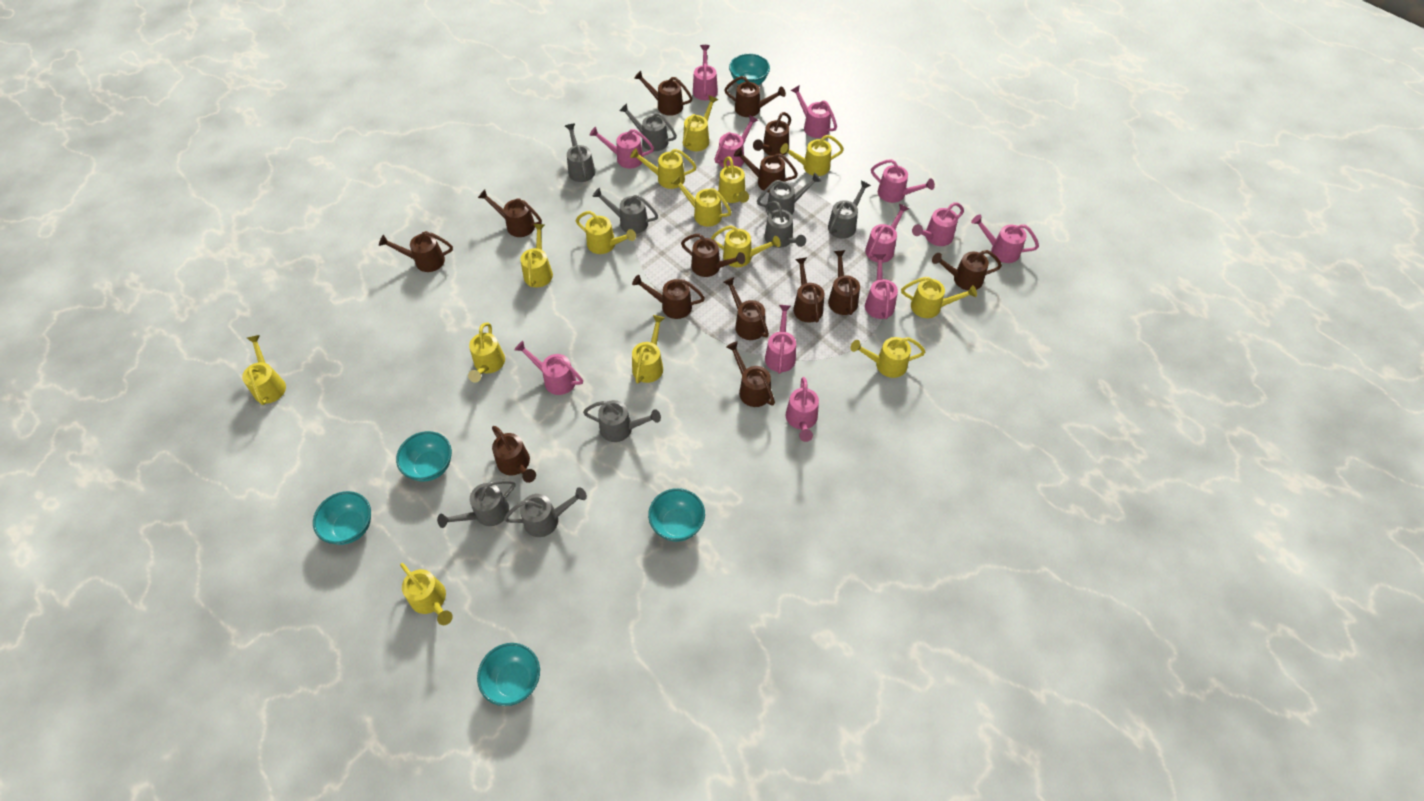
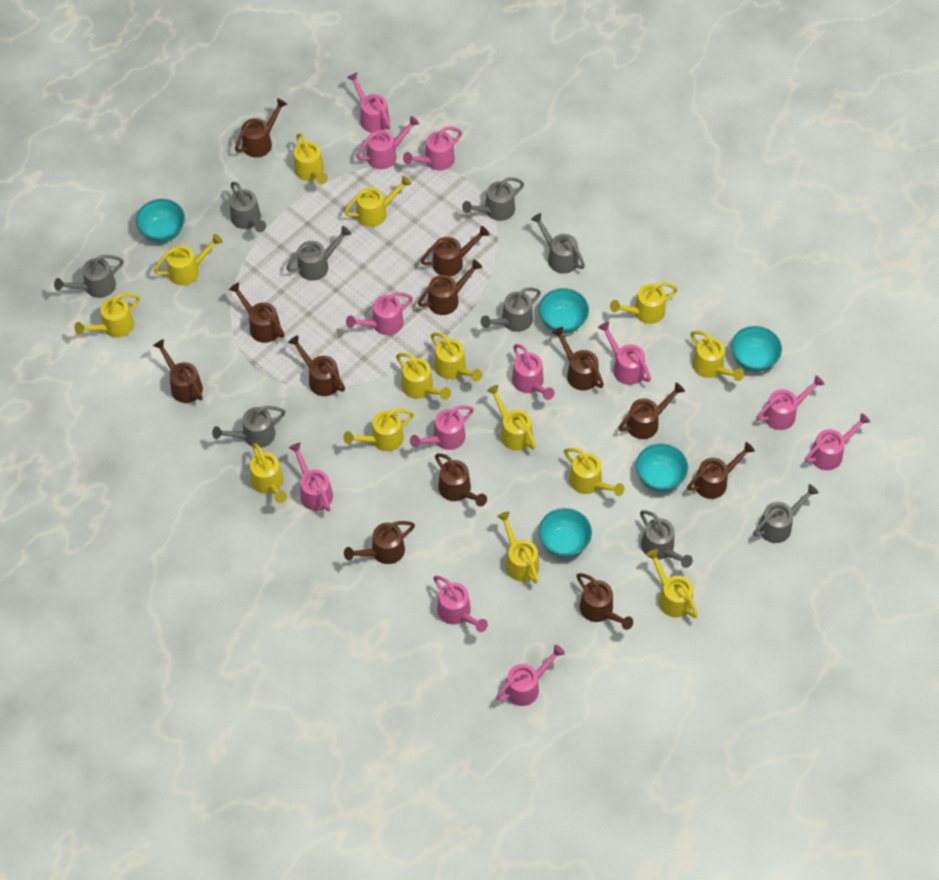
brown watering can: [379,231,453,272] [478,190,542,237] [492,426,536,483] [632,275,705,319] [634,71,693,116] [681,234,745,277] [723,277,769,340] [724,76,786,117] [726,341,775,407] [734,147,798,192] [753,112,791,156] [793,257,825,323] [828,250,860,315] [932,250,1002,291] = 14 -> [153,339,203,403] [229,282,285,343] [235,98,287,158] [288,335,345,396] [344,521,415,564] [418,259,482,315] [421,226,489,277] [435,453,487,507] [552,327,604,391] [576,573,633,630] [619,383,685,439] [687,442,755,499] = 12

